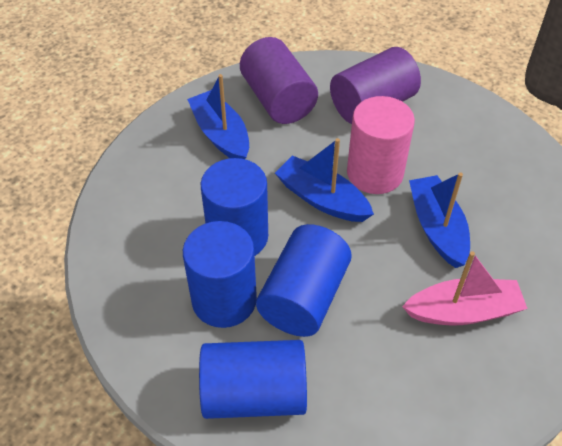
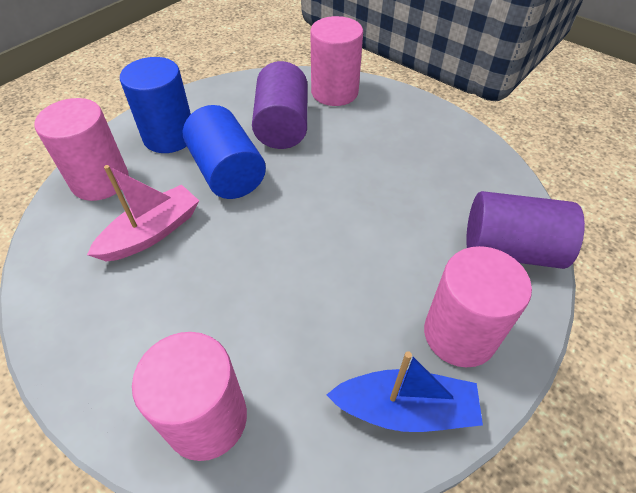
blue boat: [187,74,249,159] [275,138,374,222] [409,172,470,268] = 3 -> [326,352,483,432] = 1
blue cylinder: [183,221,257,328] [199,340,307,419] [201,158,268,256] [256,224,352,337] = 4 -> [120,57,191,153] [183,105,266,199] = 2
pink cylinder: [347,96,415,194] = 1 -> [34,98,129,201] [132,332,247,461] [310,16,363,106] [424,246,532,367] = 4

